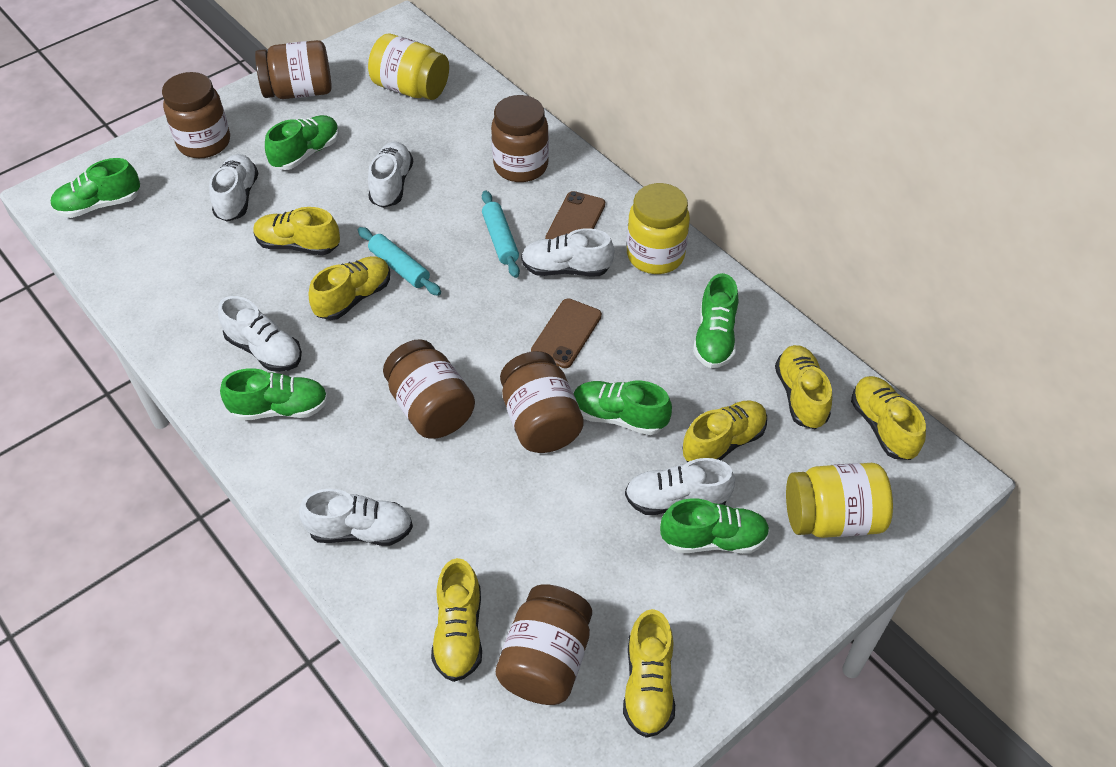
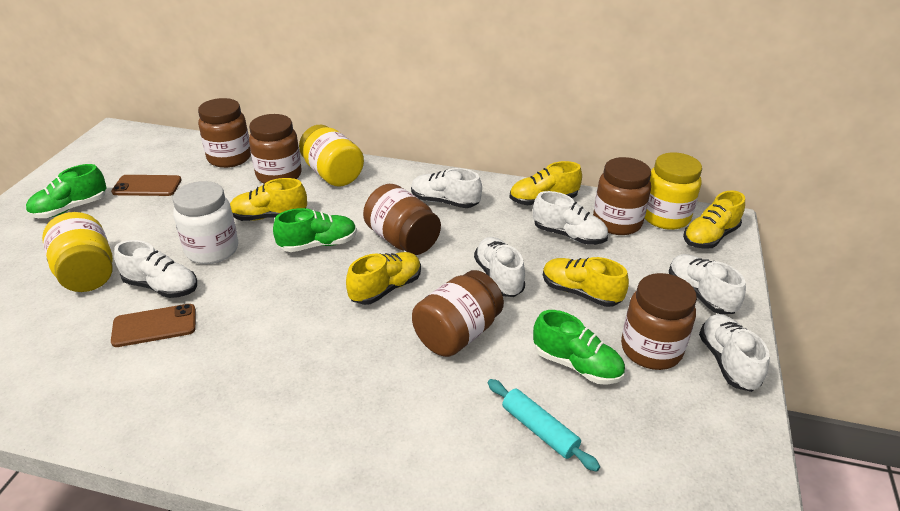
green shoe: [50,158,140,218] [220,368,328,421] [265,115,339,170] [573,381,672,435] [660,498,770,554] [693,273,738,368] = 6 -> [26,164,106,218] [273,208,357,252] [533,310,625,385] = 3
turquoise rolling pin: [358,227,441,296] [482,190,520,278] = 2 -> [488,379,600,472] = 1
white jar: none = 0 -> [173,181,238,264] = 1
yellow shoe: [253,207,340,255] [309,256,390,320] [431,558,482,682] [623,609,675,738] [683,400,767,462] [775,345,832,429] [851,376,926,460] = 7 -> [230,178,307,221] [346,252,421,305] [509,161,582,205] [543,257,629,307] [683,190,745,249] = 5

